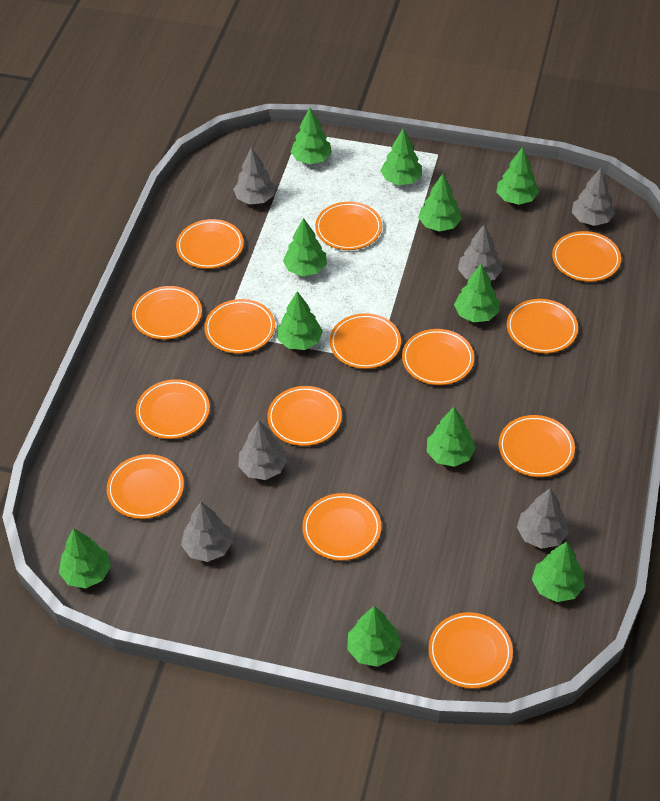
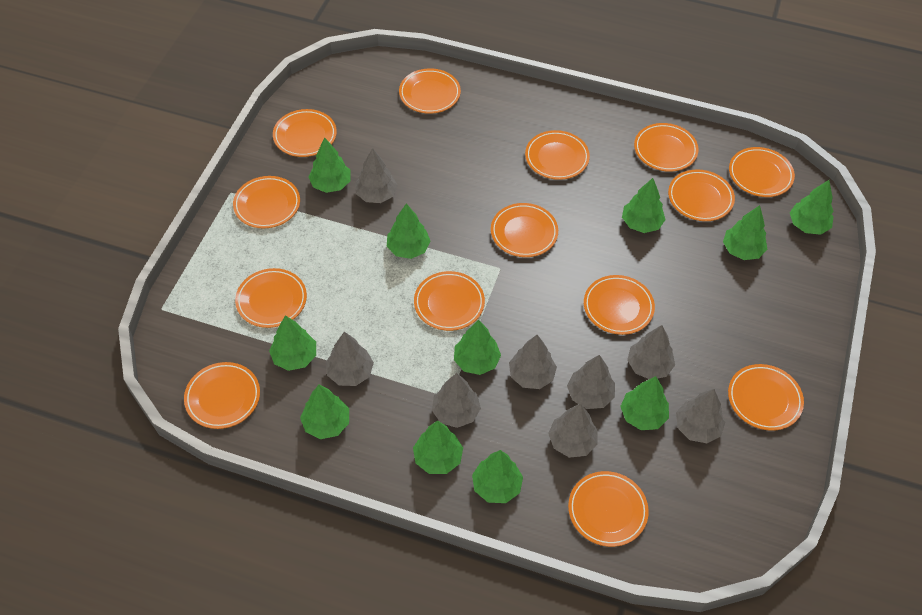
grey tree: [181,502,233,562] [233,147,275,205] [238,420,287,480] [458,225,503,280] [517,489,568,549] [572,168,615,226] = 6 -> [326,332,374,386] [355,148,398,203] [432,373,481,428] [509,335,557,389] [548,403,598,458] [567,355,615,409] [627,325,675,379] [676,389,725,443] = 8

